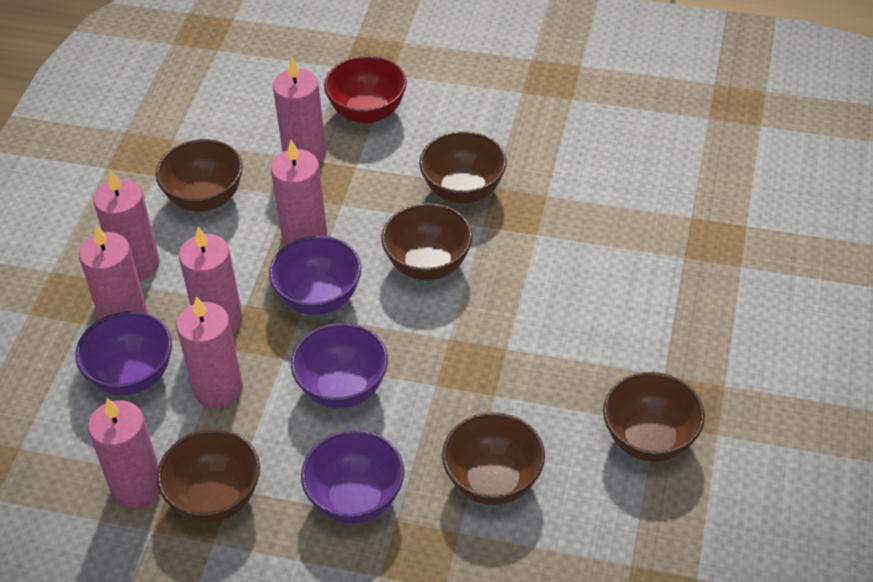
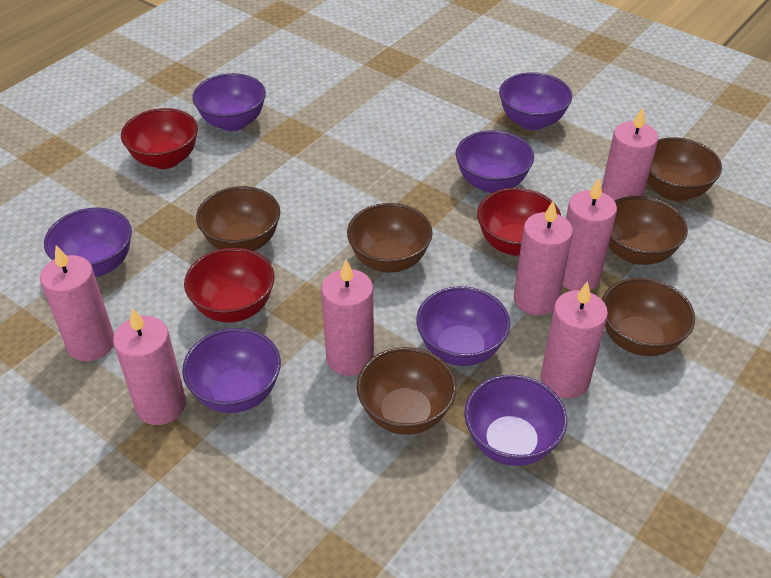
purple bowl: [75,311,172,395] [269,236,361,315] [291,323,388,408] [301,430,404,524] = 4 -> [44,208,132,277] [182,328,281,413] [192,73,266,131] [416,286,510,366] [456,130,534,193] [464,375,567,466] [499,72,572,130] = 7
red bowl: [324,56,407,123] = 1 -> [121,108,198,169] [184,248,275,322] [477,188,561,256] = 3

